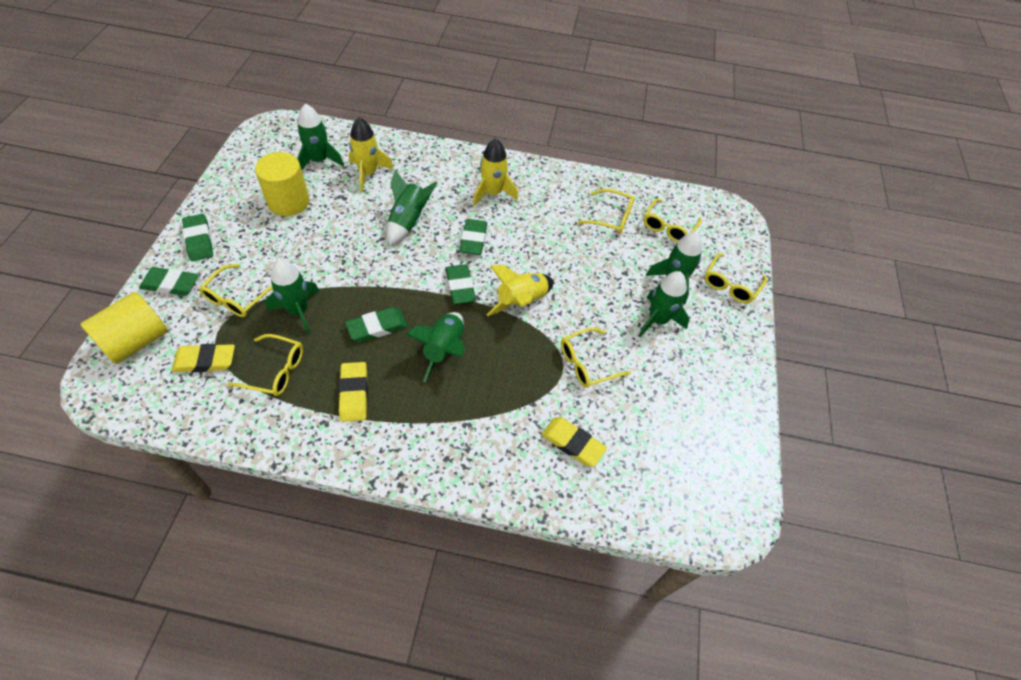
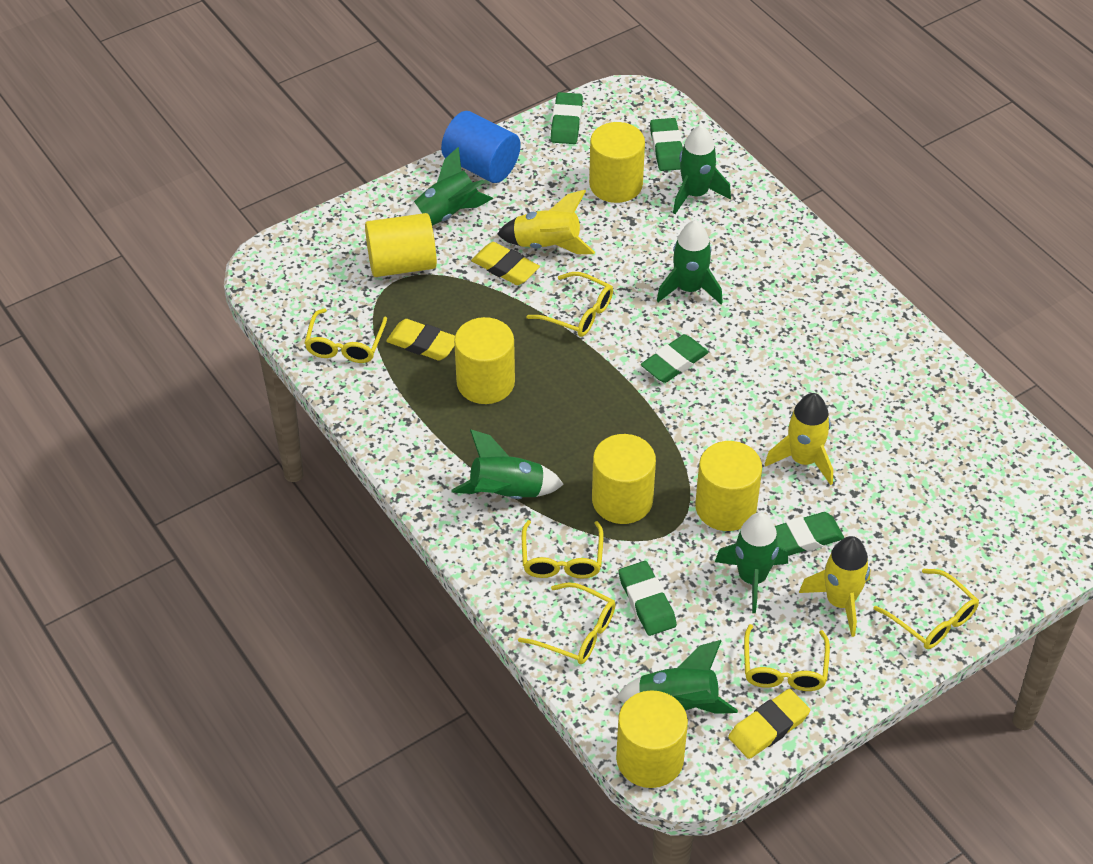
blue cylinder: none = 0 -> [441,111,521,183] = 1
yellow cylinder: [80,292,168,364] [255,152,309,216] = 2 -> [365,213,437,277] [454,317,515,404] [589,122,645,203] [592,434,656,524] [616,690,688,788] [695,441,762,531] = 6

